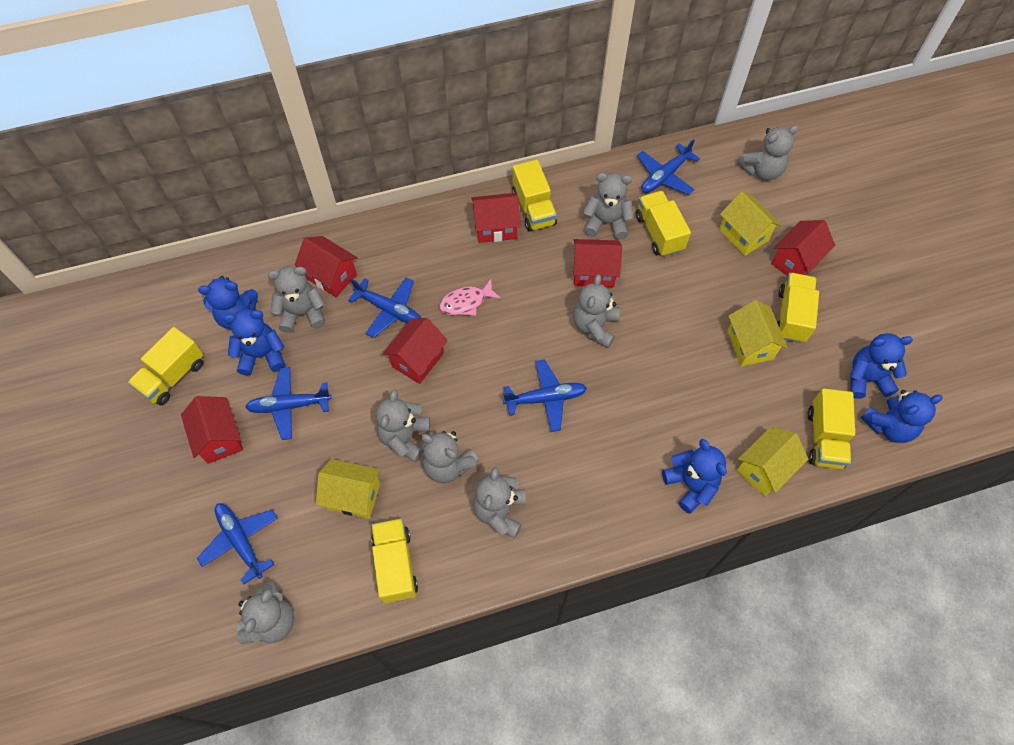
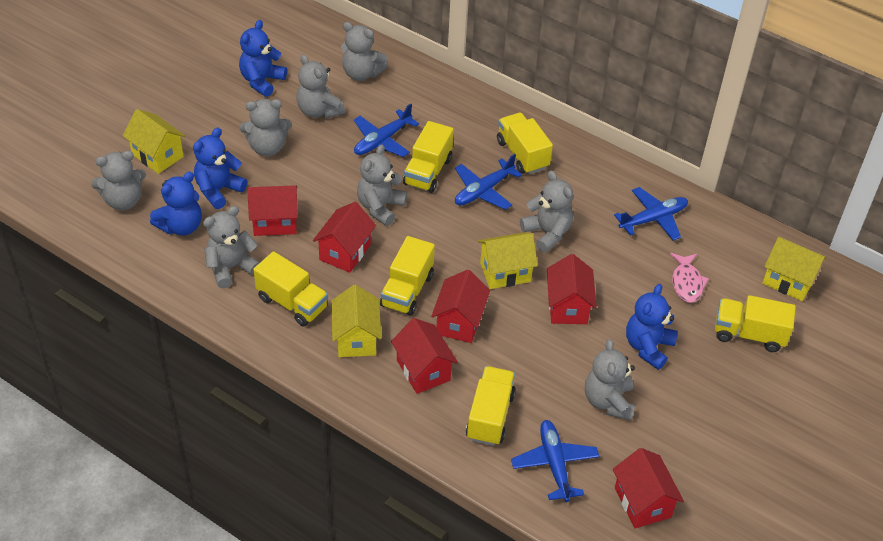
blue plane: [197,503,278,585] [245,367,332,440] [348,277,421,338] [503,359,587,432] [637,139,700,195] = 5 -> [354,104,419,157] [455,154,522,210] [511,420,600,502] [614,187,688,241] = 4
blue teddy bear: [198,276,258,330] [223,309,285,376] [662,439,727,514] [850,333,913,399] [860,390,943,443] = 5 -> [150,172,202,235] [193,128,247,209] [239,20,287,97] [626,284,678,370] = 4

